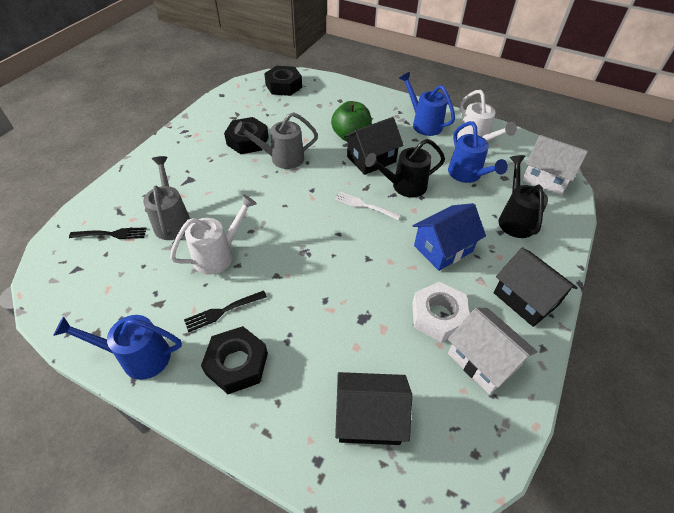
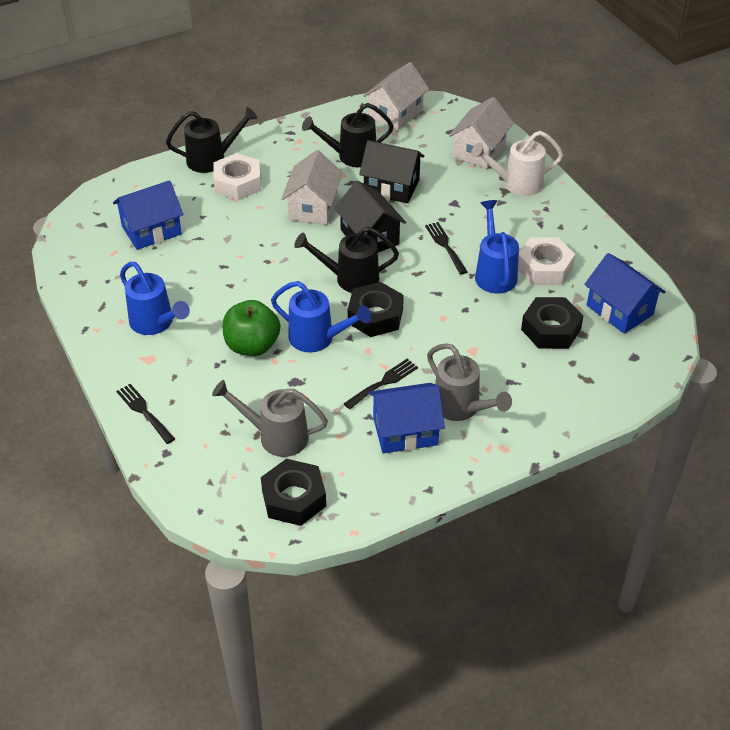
black fork: [69,227,147,239] [184,290,267,332] = 2 -> [116,384,175,444] [343,359,418,409] [425,222,468,275] = 3
black house: [335,372,412,445] [343,117,404,175] [494,247,578,327] = 3 -> [334,180,406,252] [359,140,425,203] = 2
black watering can: [365,139,445,198] [498,155,548,238] = 2 -> [166,107,258,173] [294,227,399,293] [302,103,394,167] = 3
blue house: [413,203,486,271] = 1 -> [113,180,183,250] [369,383,445,454] [584,253,665,334] = 3
white fork: [334,192,401,220] = 1 -> none = 0
white house: [448,308,538,395] [522,135,588,195] = 2 -> [281,150,343,225] [363,62,429,131] [449,97,514,169] = 3
white nut: [412,281,469,342] = 1 -> [213,153,261,200] [518,237,575,285] = 2
white watering can: [170,195,257,275] [457,90,517,142] = 2 -> [471,131,563,196] = 1

